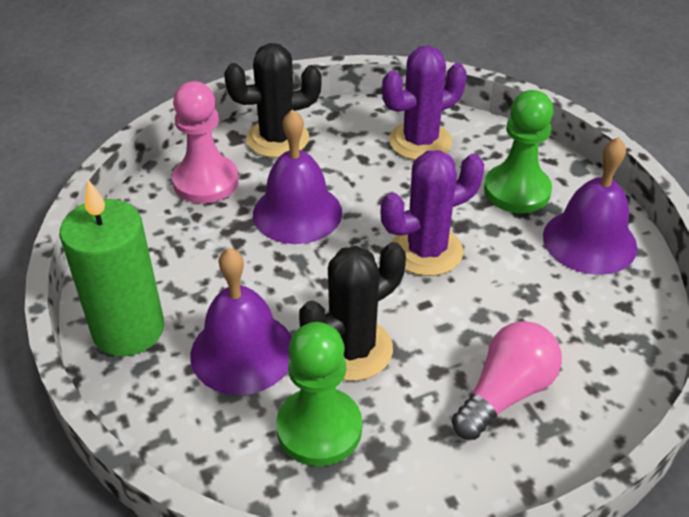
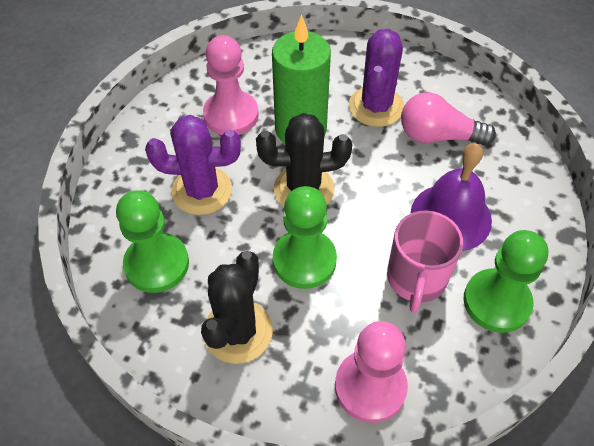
green pawn: [276,322,362,466] [484,90,554,213] = 2 -> [116,190,189,293] [273,186,337,289] [463,230,548,333] = 3
pink mug: none = 0 -> [387,210,463,313] = 1
pink pawn: [172,81,239,204] = 1 -> [203,35,259,135] [335,321,408,423] = 2
purple bell: [190,248,292,395] [253,109,342,244] [543,137,637,275] = 3 -> [411,143,492,251] = 1

